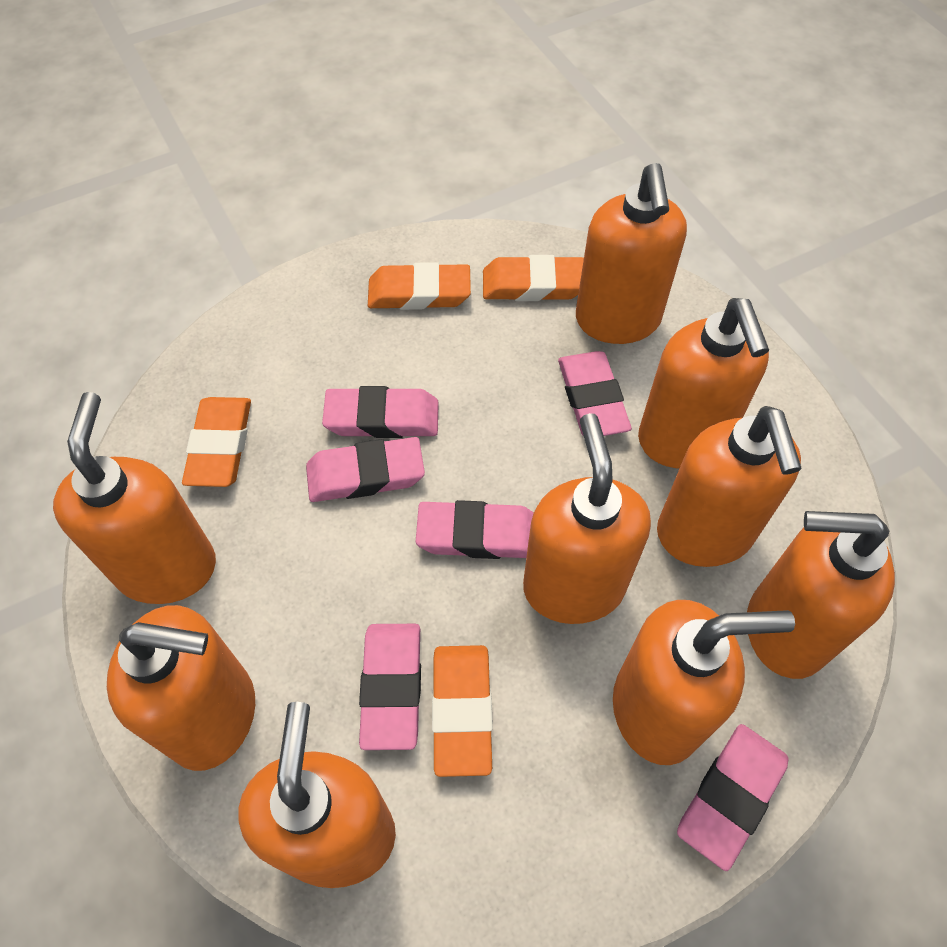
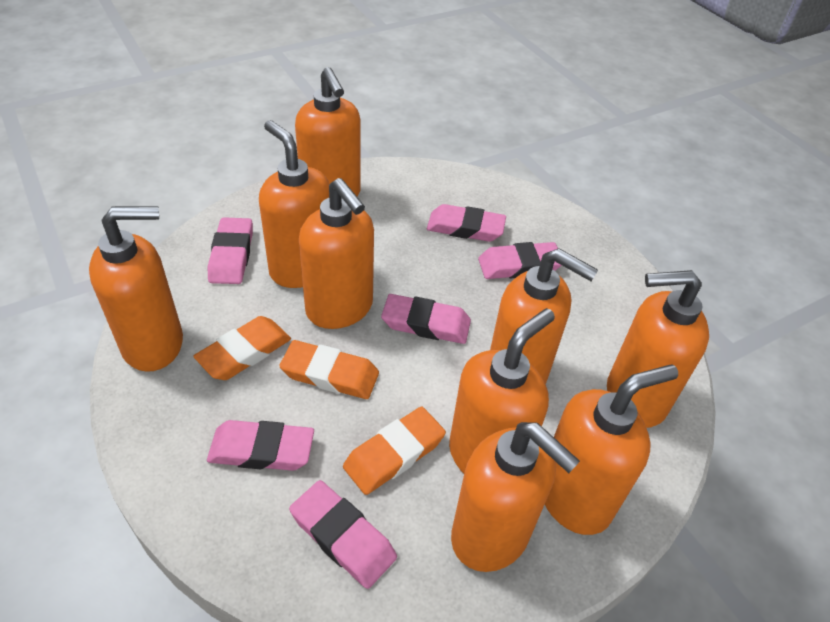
orange eraser: [182,397,251,487] [368,262,471,310] [432,645,493,777] [483,255,584,301] = 4 -> [193,316,291,380] [279,340,379,399] [343,407,446,495] = 3

